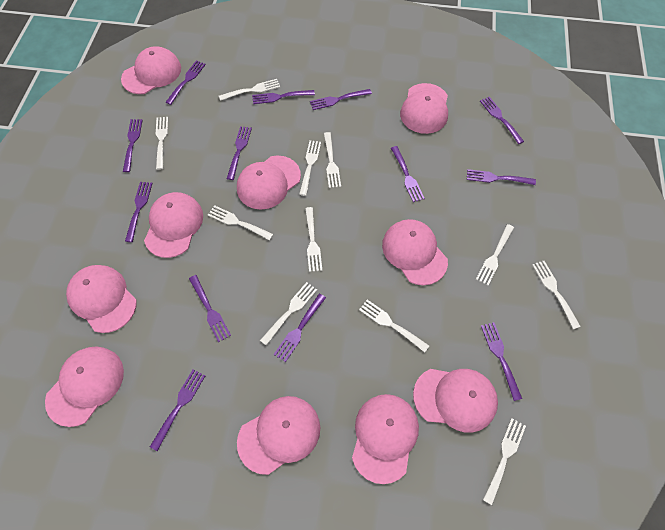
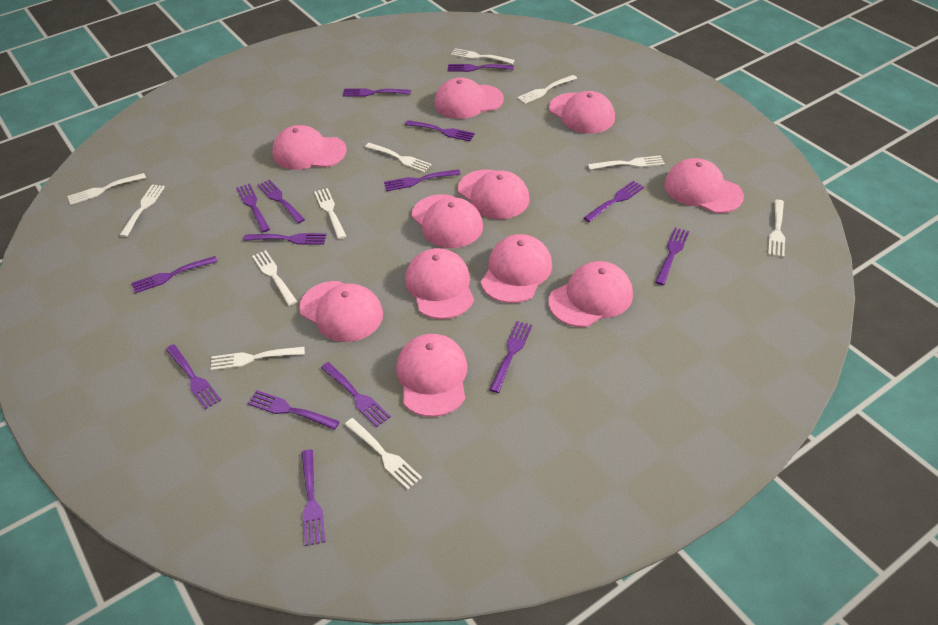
pink cap: [45,346,124,427] [66,265,137,333] [121,46,181,94] [144,192,203,258] [237,155,301,210] [237,396,320,475] [352,394,419,484] [382,219,448,285] [400,83,448,134] [413,369,498,433] = 10 -> [272,125,347,170] [299,281,383,342] [396,334,467,417] [405,248,474,319] [412,194,483,248] [434,77,504,119] [458,169,530,219] [481,234,552,303] [549,91,615,134] [549,261,633,327] [664,158,744,213] = 11
purple fork: [123,119,143,172] [125,182,153,242] [150,369,205,451] [166,60,206,105] [189,275,231,342] [227,126,252,180] [252,90,315,104] [274,294,326,362] [310,89,372,110] [391,146,425,202] [467,169,536,185] [480,97,524,144] [481,322,522,401] = 13 -> [132,256,218,294] [165,344,221,409] [236,184,270,233] [244,233,326,245] [247,390,340,430] [257,179,305,223] [301,449,325,546] [321,362,391,427] [343,88,411,97] [384,169,461,191] [405,120,475,141] [447,64,514,72] [489,321,532,393] [584,181,644,222] [655,228,689,285] = 15

